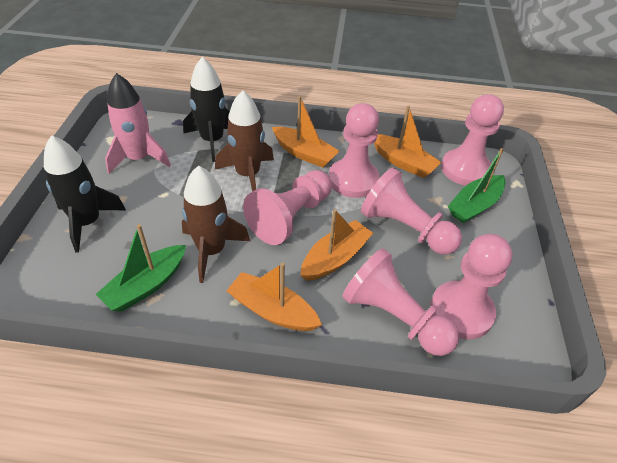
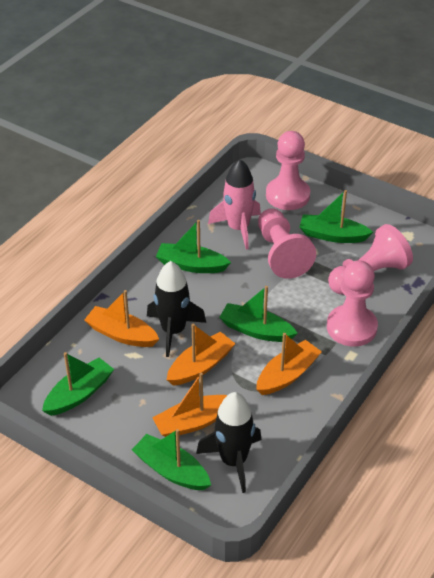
brown rocket: [182,165,250,283] [215,90,274,192] = 2 -> none = 0
green boat: [96,224,186,312] [448,148,506,223] = 2 -> [42,352,114,416] [132,429,211,490] [156,220,231,273] [219,286,298,342] [300,190,373,243] = 5
pink pawn: [243,170,332,245] [329,103,380,198] [342,248,459,356] [361,167,462,255] [430,234,513,339] [441,94,504,186] = 6 -> [258,208,316,279] [266,131,310,210] [327,260,378,347] [328,224,413,295] = 4

